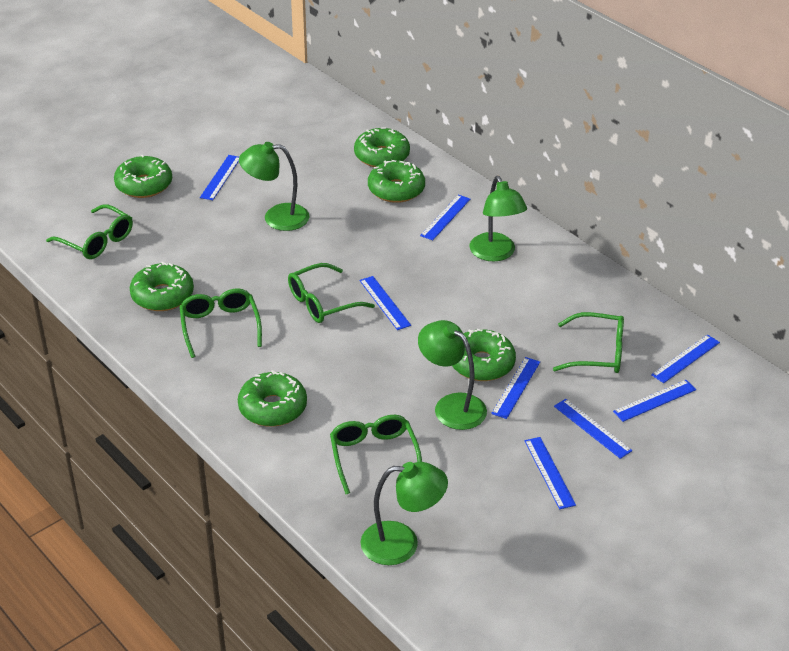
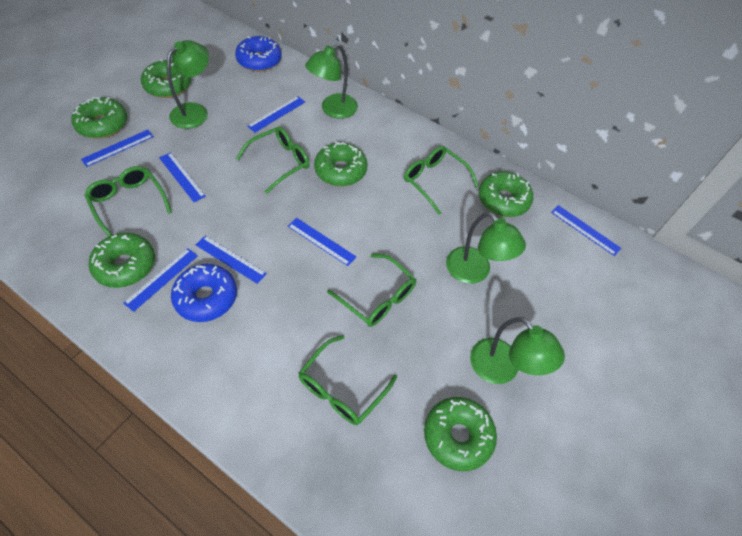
blue donut: none = 0 -> [171,264,237,322] [235,36,282,71] = 2
blue ruler: [200,155,239,200] [360,276,411,330] [420,195,470,241] [491,357,540,419] [524,437,576,509] [554,399,632,459] [613,380,696,422] [651,334,720,383] = 8 -> [81,130,154,167] [123,248,198,312] [159,152,206,202] [196,236,267,284] [247,96,305,132] [288,218,356,266] [551,205,621,256] = 7

